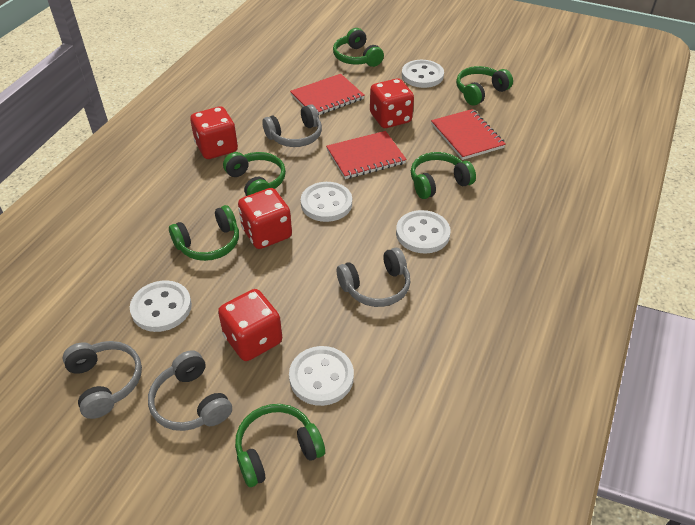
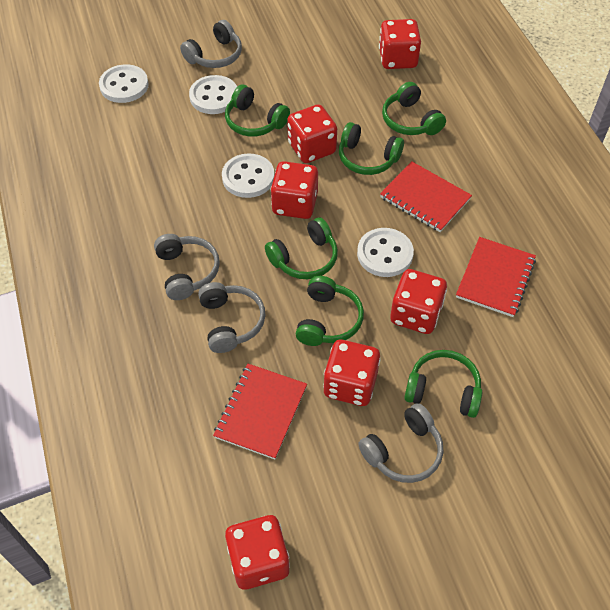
red dice: [190,106,238,159] [218,289,282,361] [238,188,292,249] [370,78,414,128] = 4 -> [225,515,290,589] [271,161,318,219] [287,104,337,163] [323,340,381,406] [379,19,421,69] [390,269,447,334] = 6
white button: [130,280,192,332] [289,346,354,406] [301,182,352,222] [396,210,451,254] [402,60,444,88] = 5 -> [99,64,149,103] [189,75,237,114] [222,153,275,198] [357,228,414,277] = 4

